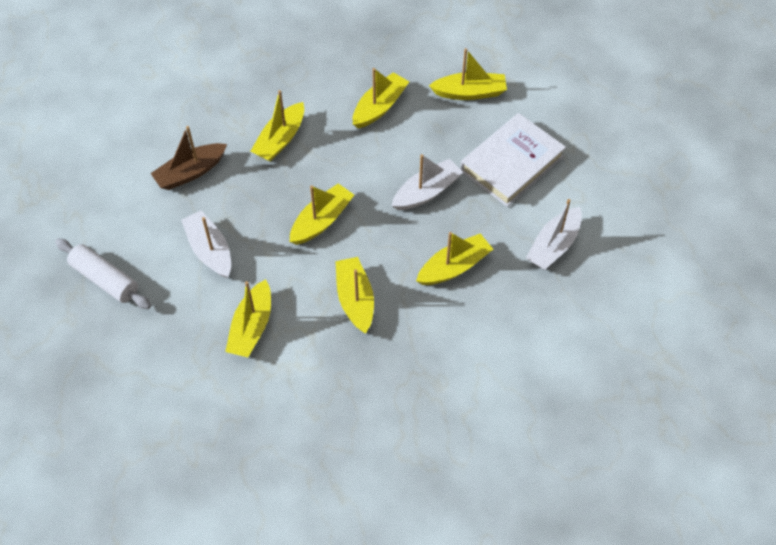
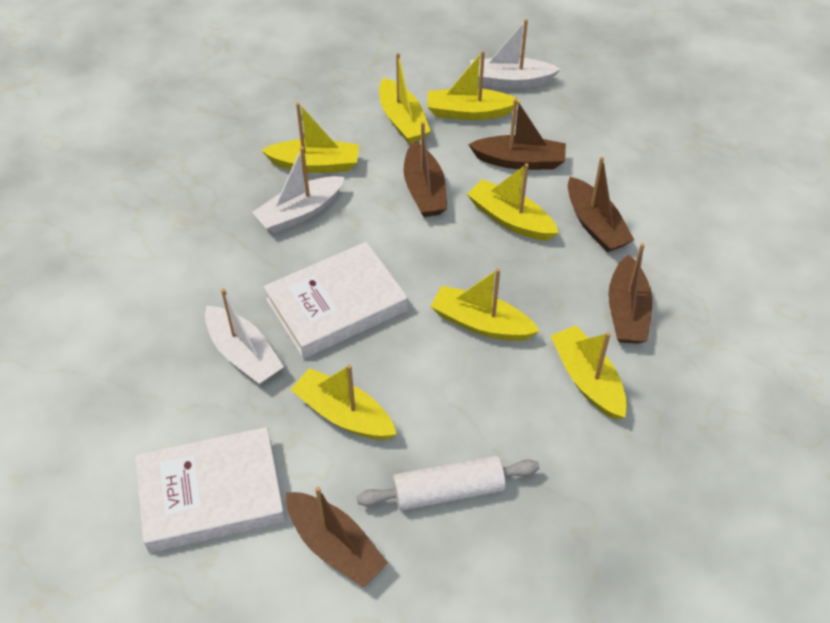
brown boat: [150,126,227,190] = 1 -> [286,487,388,587] [403,122,447,217] [468,98,566,170] [568,157,634,252] [608,243,652,344] = 5
white book: [460,113,566,207] = 1 -> [135,427,286,553] [264,242,408,359] = 2

